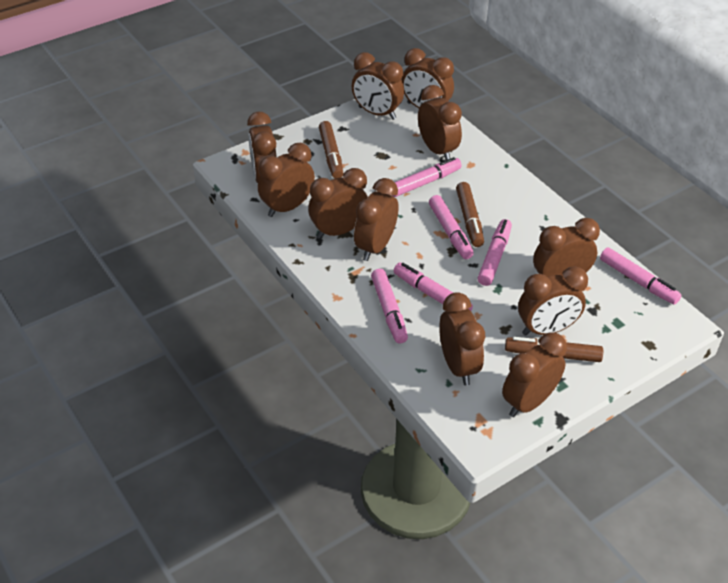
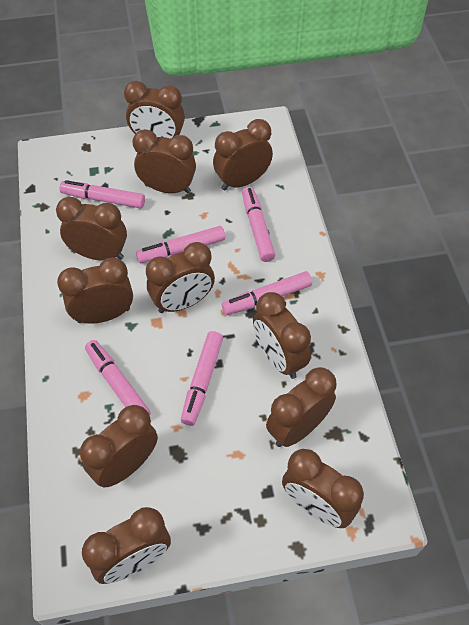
brown marker: [319,121,343,179] [456,182,484,247] [505,337,603,362] = 3 -> none = 0

